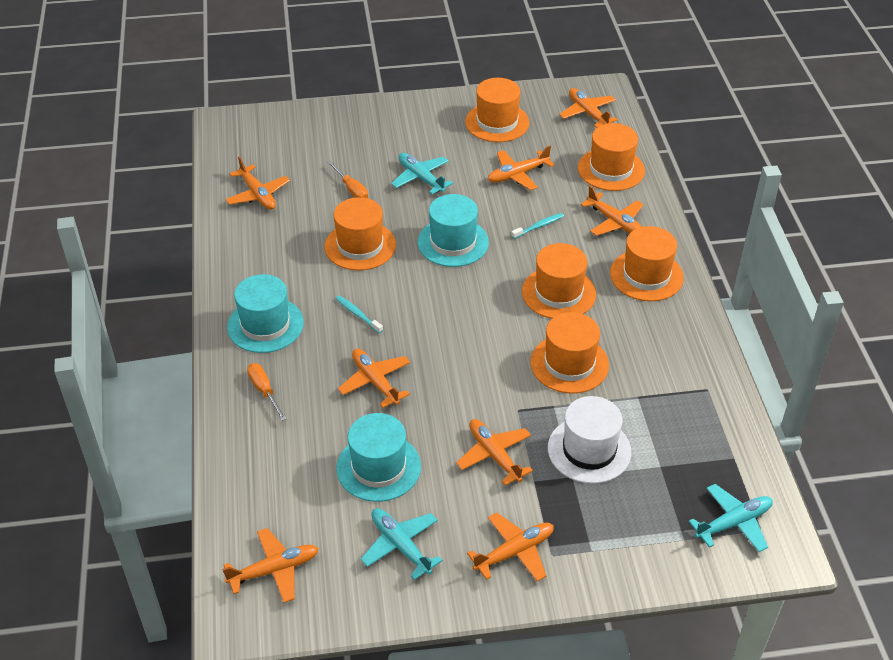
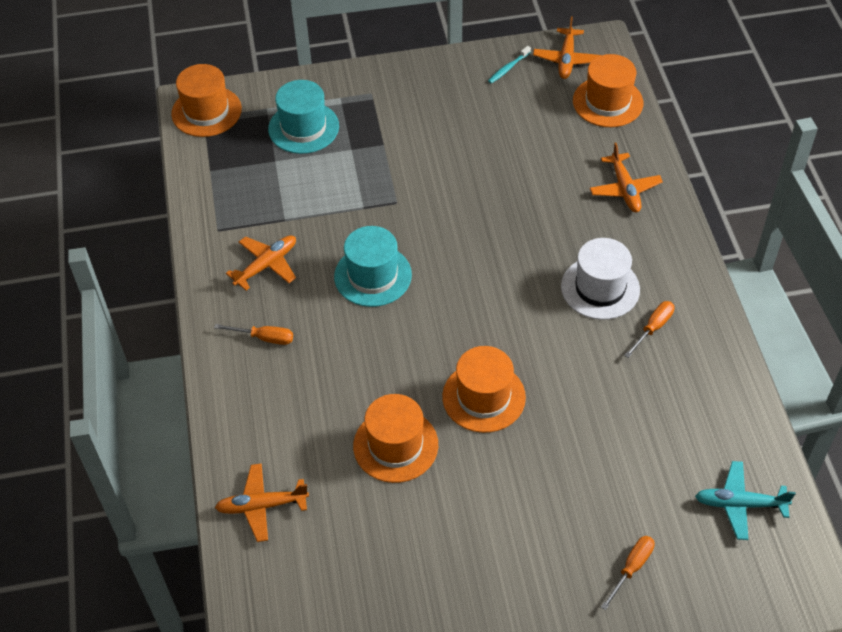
orange hat: [325,197,396,270] [465,78,529,142] [522,243,596,319] [530,312,609,394] [578,123,645,191] [610,226,684,301] = 6 -> [171,64,242,137] [353,394,438,483] [442,346,526,433] [573,54,643,127] = 4
orange plane: [222,528,319,603] [225,156,290,210] [338,349,410,408] [456,419,533,485] [467,512,554,581] [488,146,554,190] [559,88,618,128] [581,186,643,236] = 8 -> [215,463,309,542] [226,235,296,290] [533,17,601,79] [590,143,663,212] = 4
orange screwdriver: [247,363,286,421] [327,161,368,198] = 2 -> [214,324,293,345] [601,536,655,610] [624,301,675,358] = 3
turquoise hat: [227,274,304,353] [336,413,421,502] [418,194,489,267] = 3 -> [268,80,339,154] [334,226,412,307] = 2
turquoise plane: [361,508,443,580] [391,153,453,194] [689,484,773,552] = 3 -> [695,461,796,540] = 1
turquoise toothbrush: [336,296,383,333] [511,213,564,239] = 2 -> [488,46,531,84] = 1

